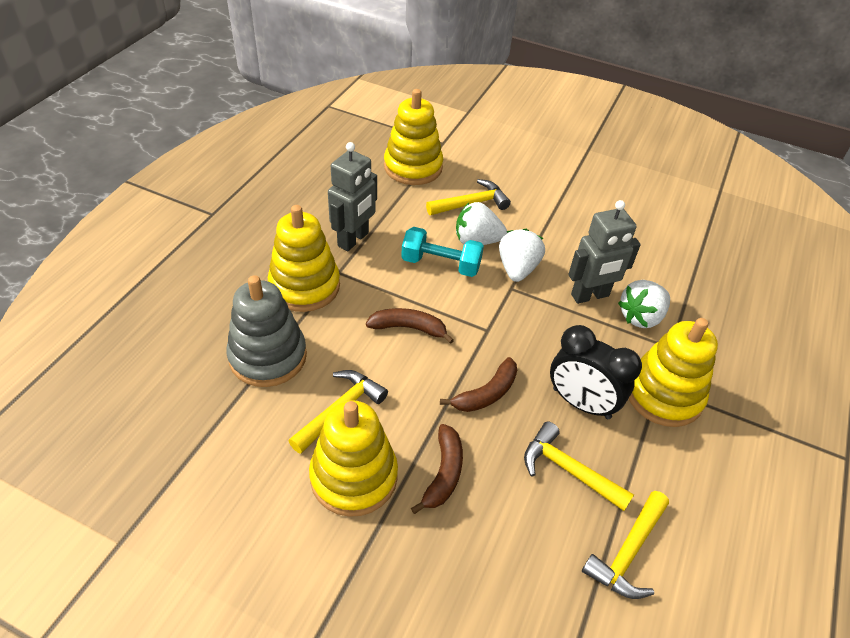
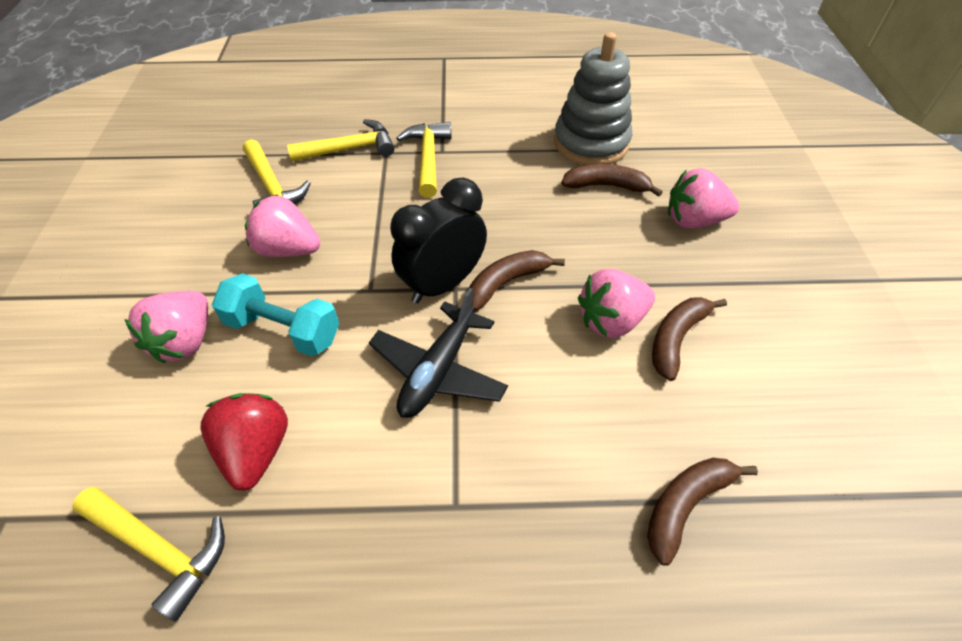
black plane: none = 0 -> [369,288,508,418] = 1
brown banana: [366,308,454,344] [411,424,463,514] [440,357,517,412] = 3 -> [468,250,565,311] [561,164,663,197] [647,458,758,566] [652,297,727,381] = 4
grey robot: [328,142,377,251] [568,200,641,304] = 2 -> none = 0
pink strawberry: none = 0 -> [125,291,208,363] [245,195,320,257] [578,269,655,338] [668,168,739,228] = 4
red strawberry: none = 0 -> [200,393,288,491] = 1
white strawberry: [456,202,507,245] [499,229,545,282] [618,280,670,328] = 3 -> none = 0
yellow stacking toy: [268,205,340,312] [309,400,398,517] [384,89,443,185] [629,318,718,427] = 4 -> none = 0

